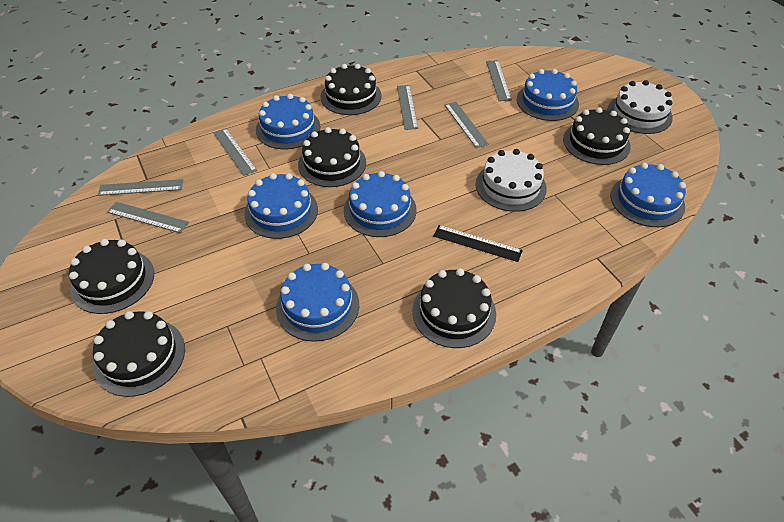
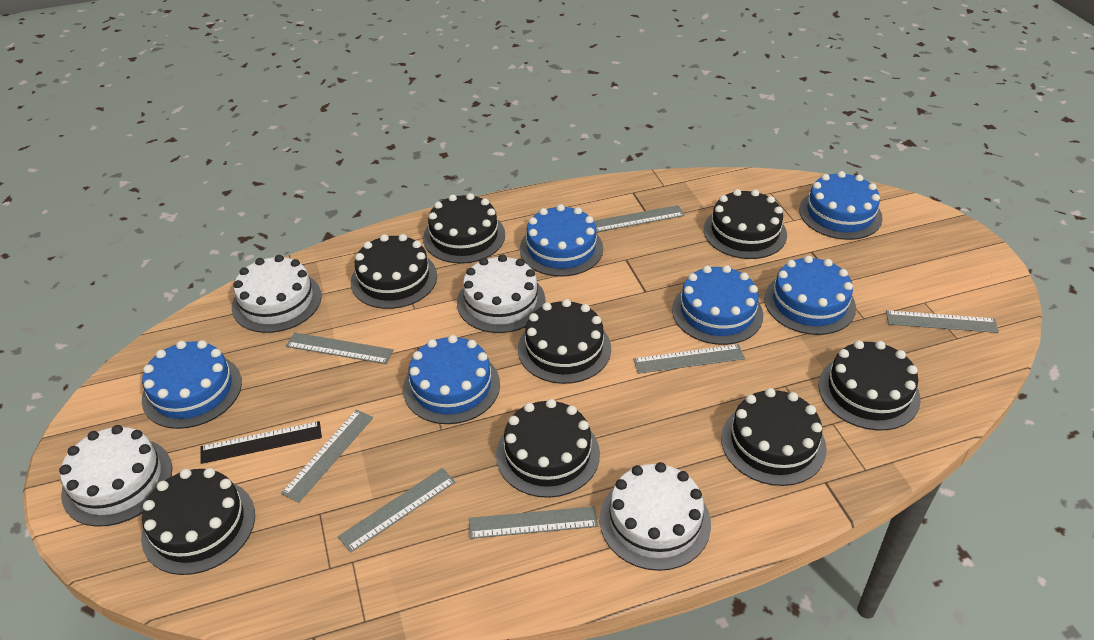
black cake: [69,239,154,314] [93,311,185,397] [298,127,366,187] [321,64,382,115] [412,268,496,348] [563,107,631,165] = 6 -> [141,468,255,575] [351,234,437,309] [423,193,505,264] [496,399,600,498] [518,299,611,384] [704,189,787,259] [721,388,827,486] [818,340,921,431] = 8
grey ruler: [98,179,183,196] [107,202,189,233] [213,128,257,176] [397,85,418,130] [445,102,489,148] [486,60,512,101] = 6 -> [281,410,373,503] [286,332,393,364] [338,468,455,553] [469,506,598,539] [594,205,685,232] [633,344,745,374] [886,310,999,333] = 7
white cake: [475,149,547,212] [608,80,673,134] = 2 -> [59,425,172,527] [232,255,322,333] [457,254,546,333] [600,462,711,571] = 4

